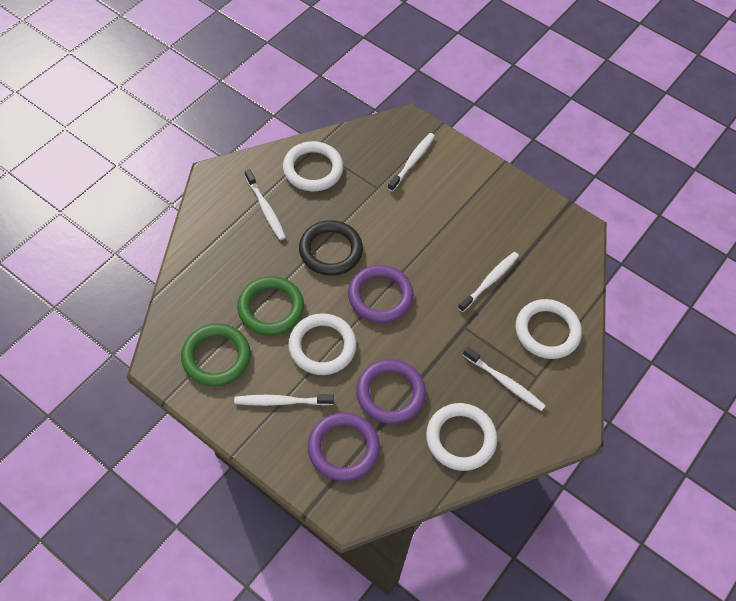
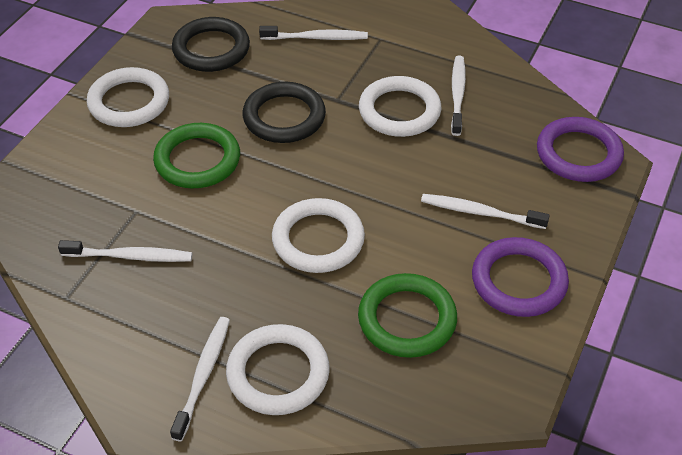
black ring: [299,220,363,276] = 1 -> [172,17,250,72] [243,82,326,143] = 2
purple ring: [308,412,380,481] [348,265,414,323] [356,359,426,424] = 3 -> [472,237,569,317] [537,117,624,182] = 2

